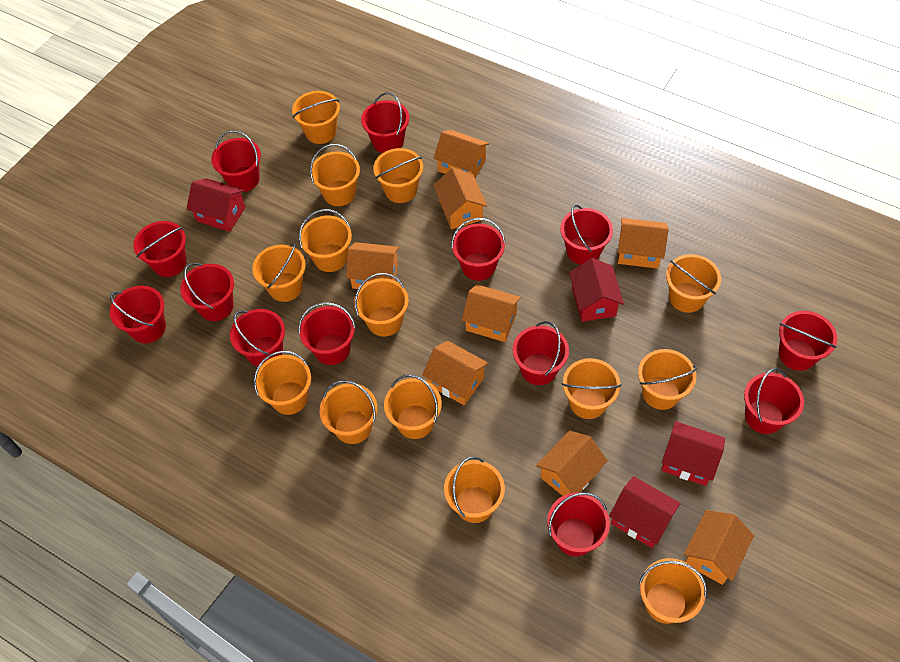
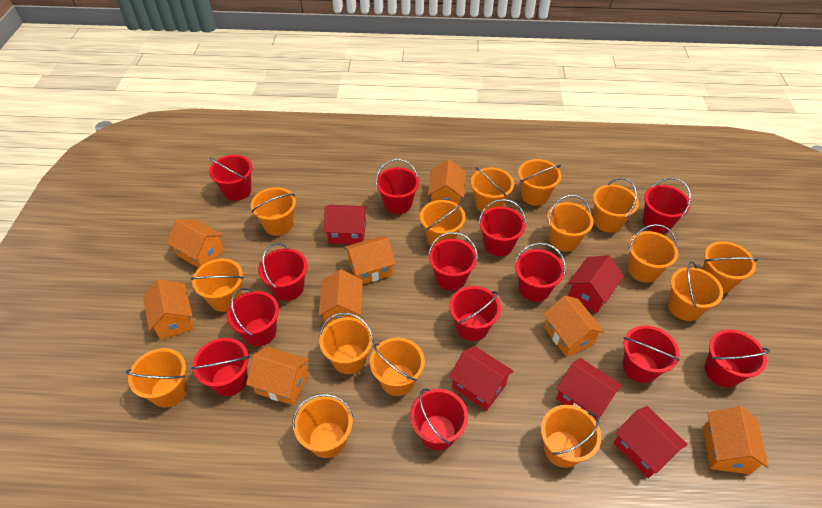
orange bucket: [252,243,306,302] [254,351,311,415] [292,91,340,144] [299,209,352,272] [310,144,360,206] [320,380,377,444] [354,273,409,337] [373,148,423,203] [384,375,442,439] [444,457,505,523] [562,358,622,419] [638,349,697,410] [639,558,707,624] [666,254,721,313] = 14 -> [126,348,188,407] [191,259,244,312] [251,187,296,236] [292,394,353,458] [319,313,373,374] [370,338,425,396] [420,200,465,246] [471,167,514,212] [518,159,561,206] [541,405,601,468] [547,195,594,252] [593,178,639,233] [628,224,678,283] [668,261,723,321] [702,241,759,293] = 15
red house: [186,178,246,232] [569,258,624,322] [609,476,681,548] [661,421,725,486] = 4 -> [324,205,367,244] [449,346,514,411] [556,358,622,420] [568,255,624,313] [614,406,688,478] = 5

